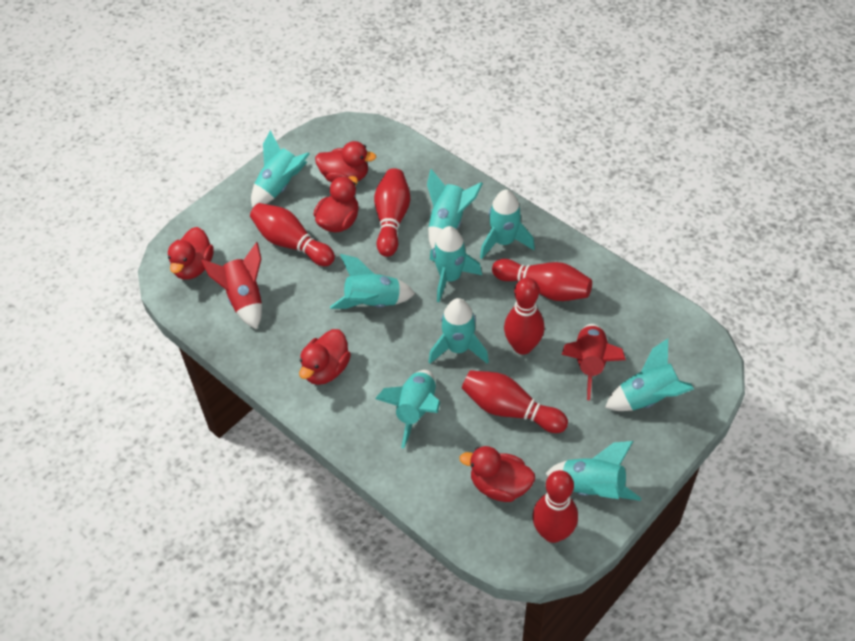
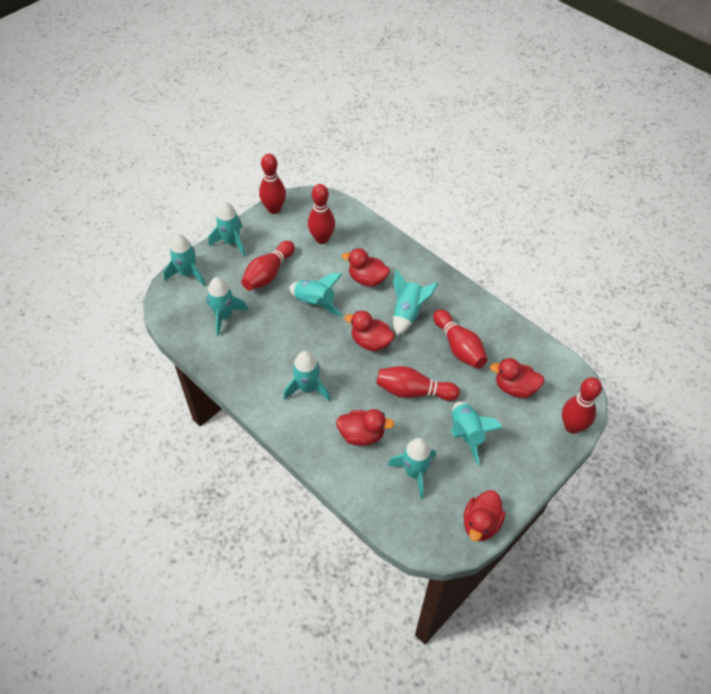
red rocket: [201,242,262,329] [562,324,626,400] = 2 -> none = 0
turquoise rocket: [251,130,310,208] [330,254,415,309] [375,370,440,448] [427,169,483,249] [428,298,489,364] [430,226,482,302] [480,189,535,259] [545,441,641,501] [605,339,694,411] = 9 -> [163,234,205,286] [206,277,248,336] [208,202,246,256] [283,351,330,401] [289,273,342,316] [388,438,436,499] [393,270,438,336] [451,401,503,465] = 8

